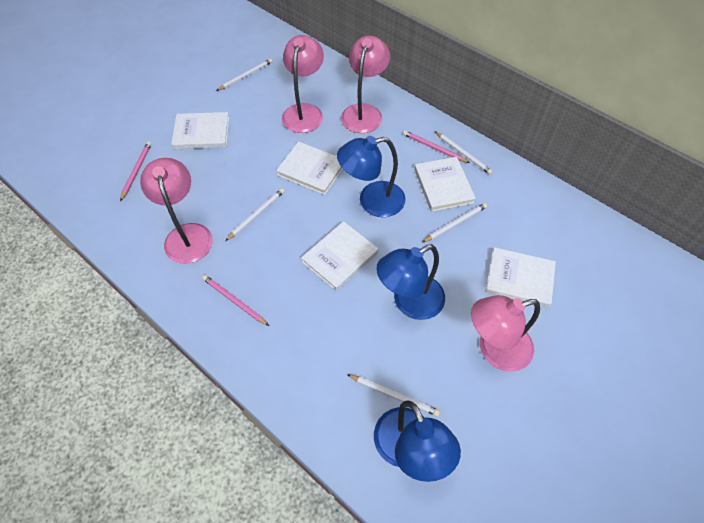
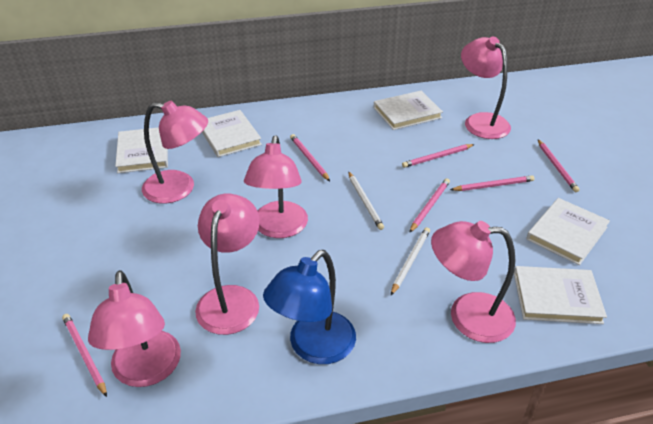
blue lamp: [337,136,406,217] [374,401,461,482] [376,244,445,320] = 3 -> [263,250,356,364] = 1
pink lamp: [140,158,213,264] [282,35,324,133] [341,36,390,133] [471,295,540,372] = 4 -> [88,270,181,387] [142,101,208,204] [195,193,260,335] [244,135,308,238] [431,221,516,343] [461,37,511,139] = 6
pink pencil: [120,141,152,201] [202,275,269,326] [403,130,470,163] = 3 -> [62,314,107,397] [290,134,330,181] [402,144,475,168] [409,178,450,233] [450,175,535,191] [538,140,579,192] = 6
white pencil: [216,59,273,91] [225,188,284,241] [347,374,440,416] [422,203,487,243] [435,131,493,174] = 5 -> [348,171,384,230] [391,227,430,295] = 2

